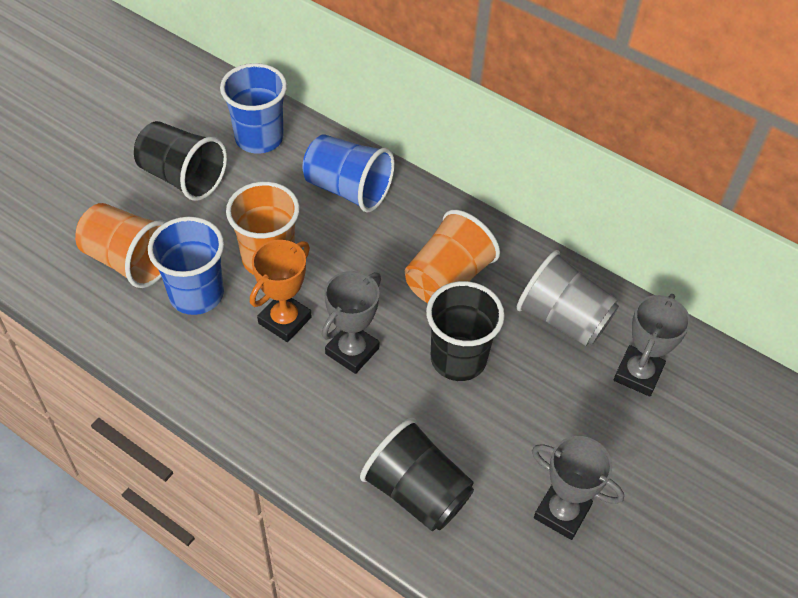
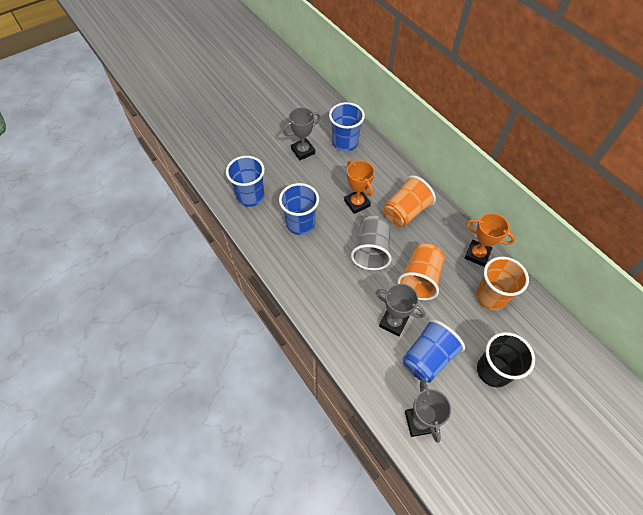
black cup: [134,121,227,201] [360,418,474,531] [426,281,505,381] = 3 -> [477,332,535,387] = 1
blue cup: [148,217,224,315] [220,63,287,154] [302,135,395,212] = 3 -> [226,156,265,207] [279,183,319,235] [329,102,365,152] [402,319,465,383] = 4
orange trophy: [250,240,312,342] = 1 -> [344,160,375,214] [464,213,515,267] = 2

